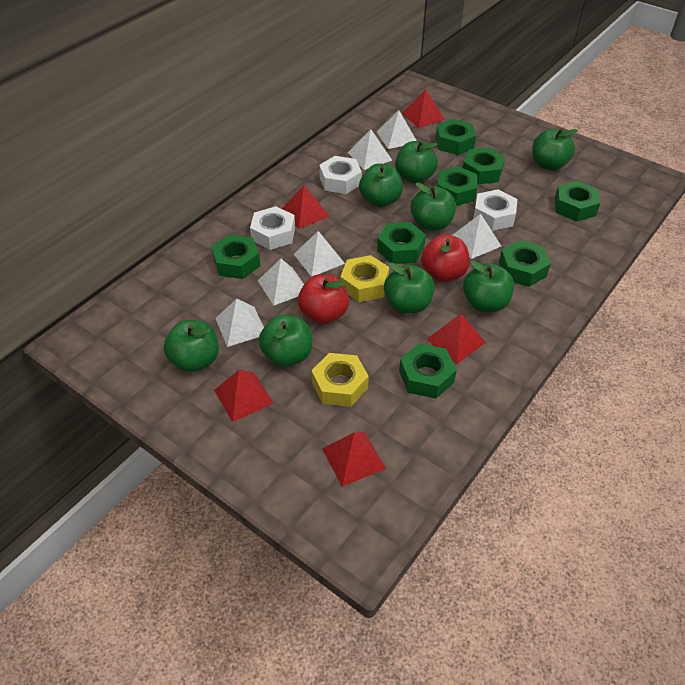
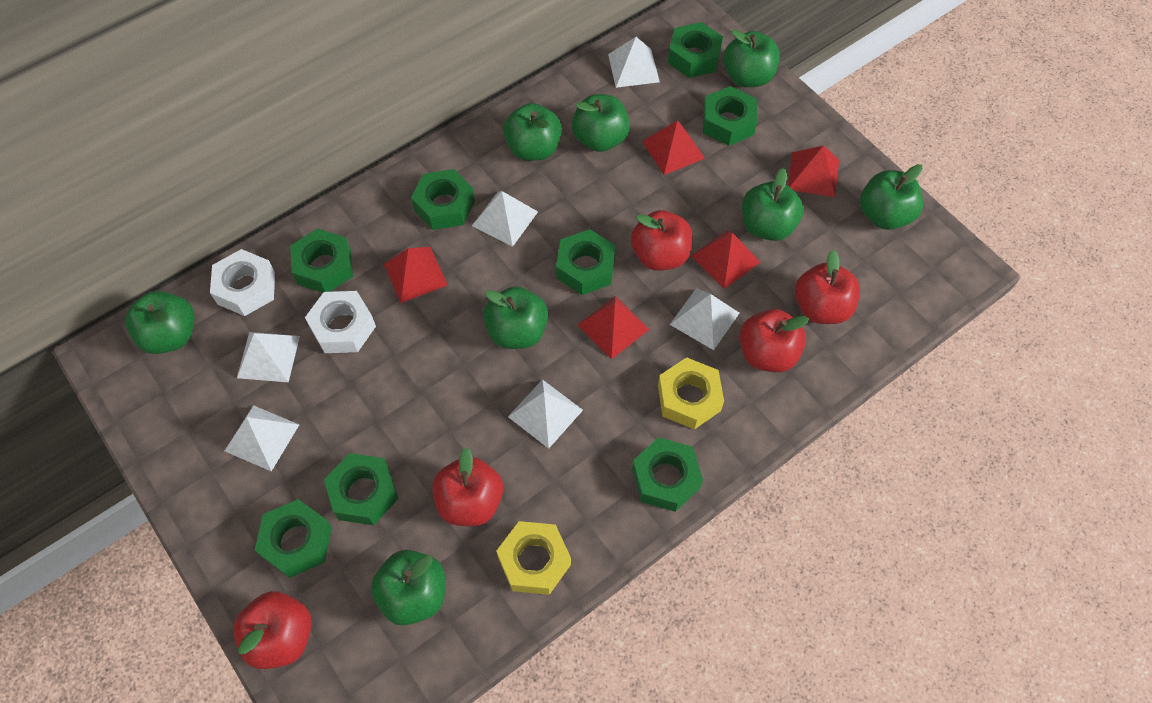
red apple: [298,274,349,324] [421,235,470,282] = 2 -> [233,591,312,669] [432,447,503,526] [631,210,693,271] [740,309,809,372] [795,250,860,324] = 5
white nut: [250,206,295,250] [319,156,362,194] [473,189,517,231] = 3 -> [210,249,275,316] [305,291,376,353] = 2

